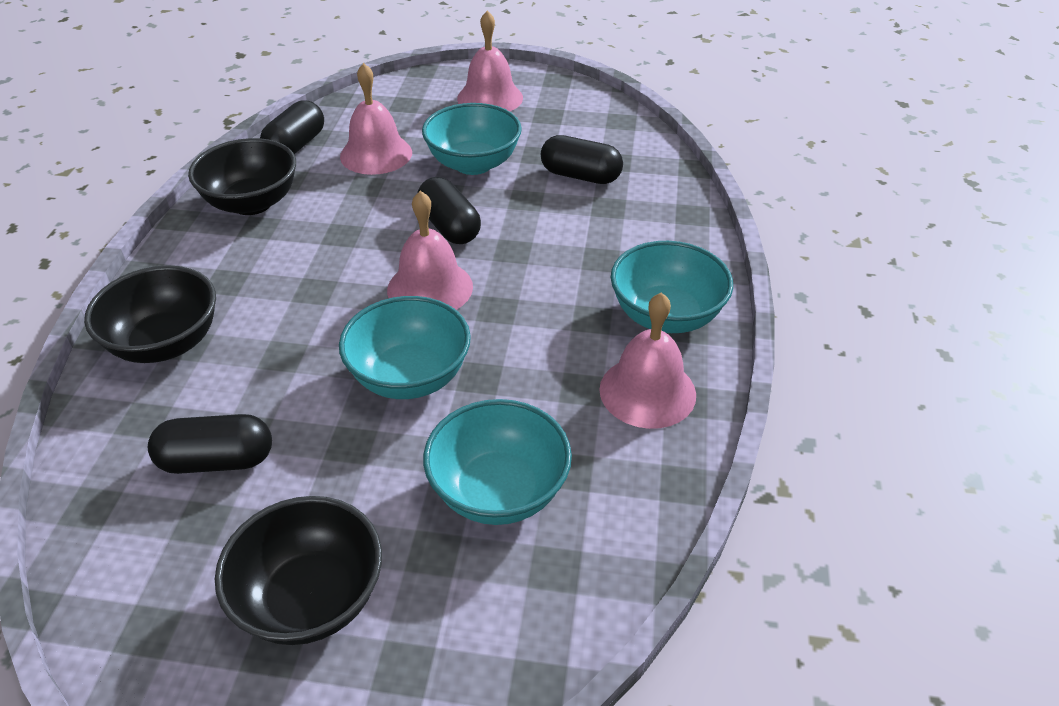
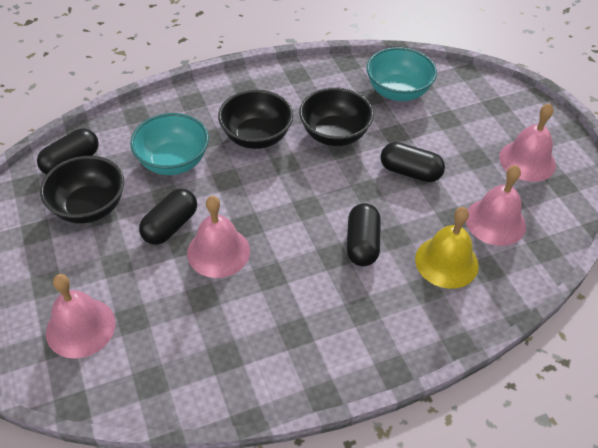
turquoise bowl: [339,296,471,399] [422,103,522,175] [423,399,572,525] [611,241,733,333] = 4 -> [130,113,209,175] [367,47,437,101] = 2
yellow bell: none = 0 -> [415,207,479,289] = 1

